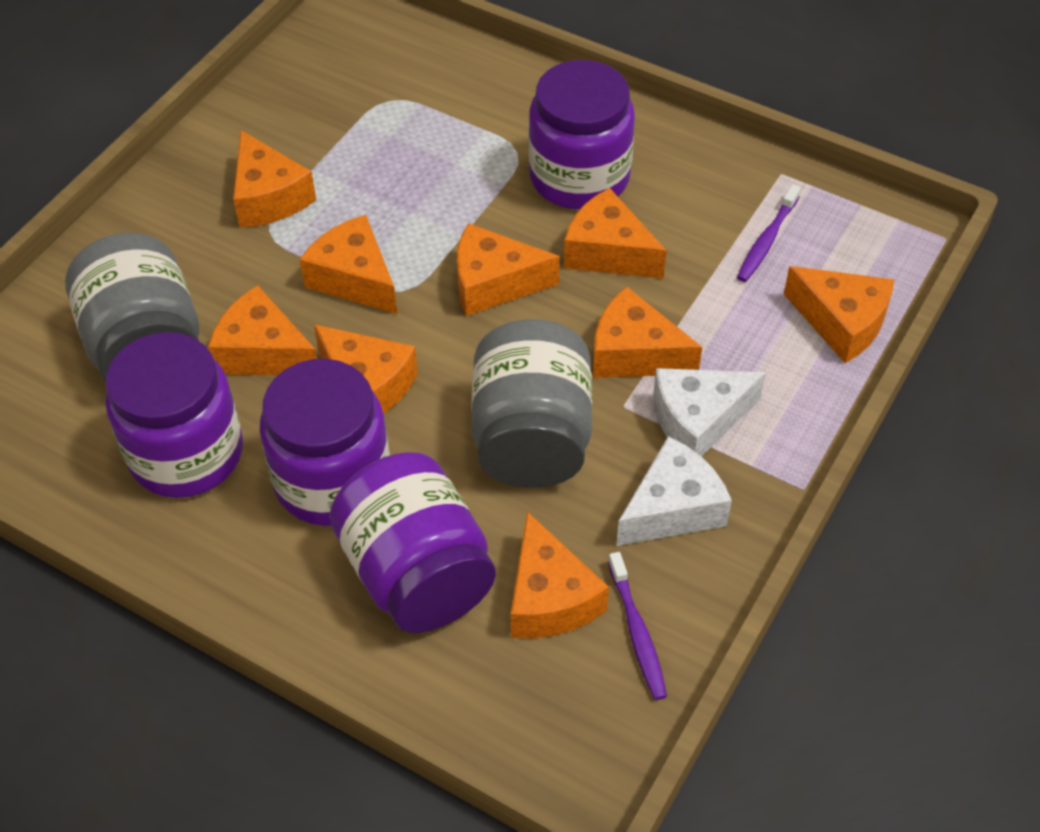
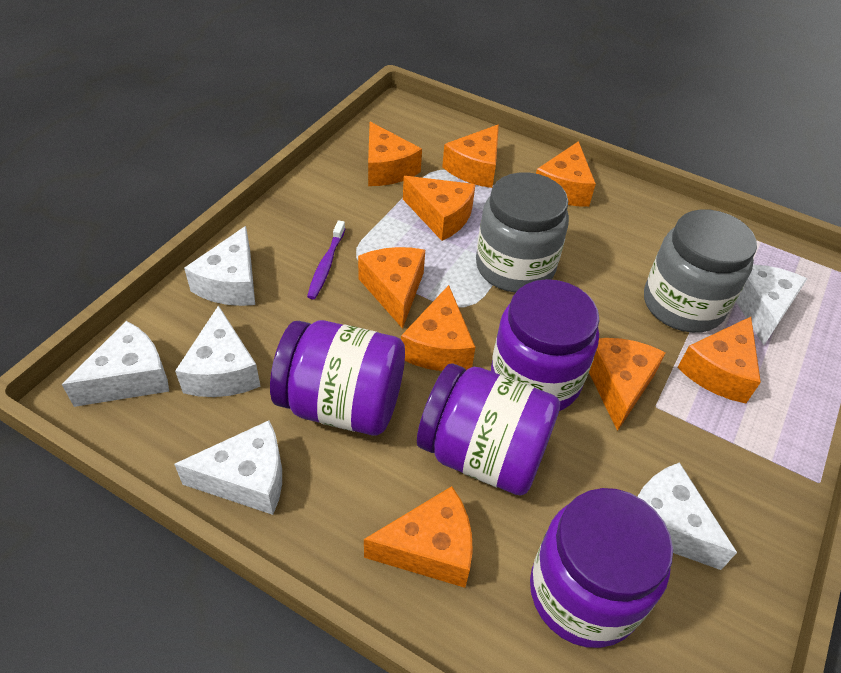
purple toothbrush: [608,552,667,700] [737,184,801,282] = 2 -> [307,220,345,299] = 1
white cheese: [616,436,732,546] [653,368,766,456] = 2 -> [62,321,169,407] [174,420,282,515] [175,305,261,397] [184,226,255,306] [638,462,737,570] [736,265,807,345] = 6

